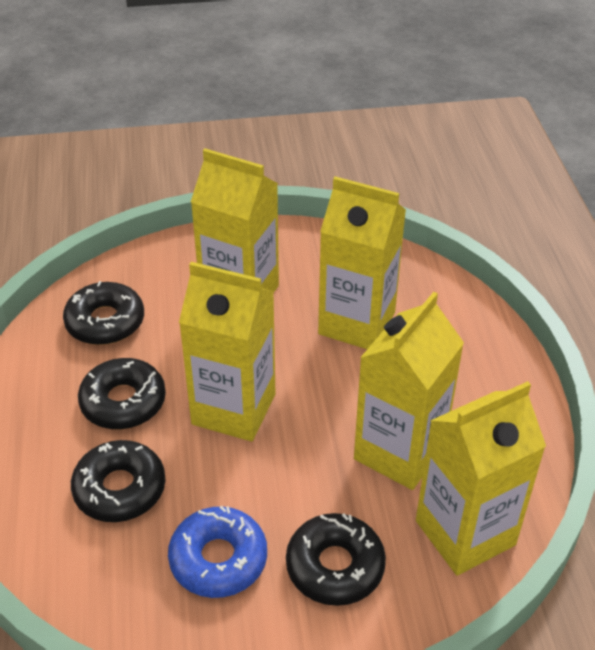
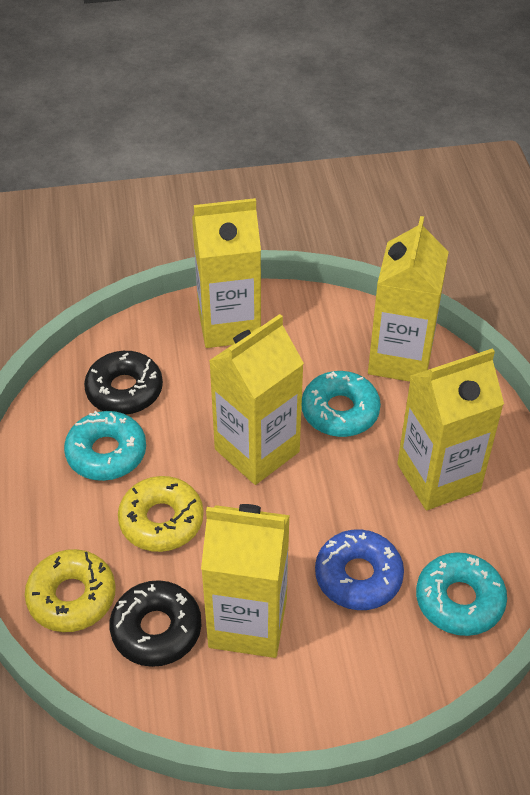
black donut: [63,281,144,345] [71,440,166,522] [78,358,166,430] [286,513,386,606] = 4 -> [84,351,163,415] [110,580,202,667] = 2
turquoise donut: none = 0 -> [64,411,146,481] [302,371,381,437] [416,552,507,636] = 3
yellow donut: none = 0 -> [25,549,116,632] [118,476,204,552] = 2

